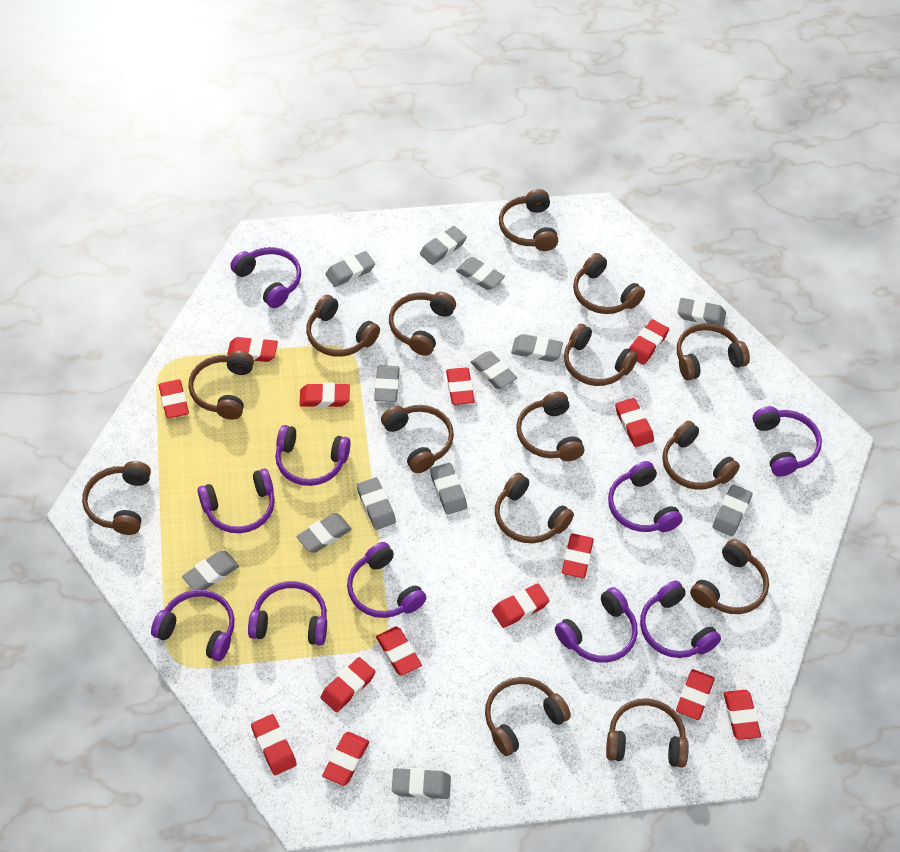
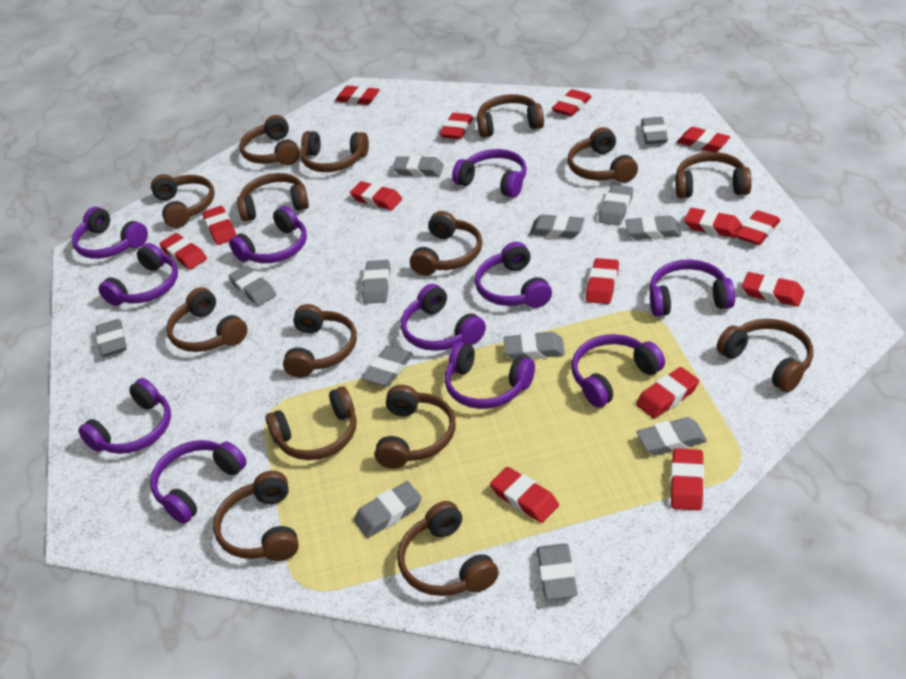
purple headphones: [151,590,235,661] [197,469,275,533] [230,247,301,308] [248,581,327,646] [275,425,351,486] [347,542,426,618] [555,587,638,663] [608,461,683,532] [640,580,721,658] [753,406,822,477] = 10 -> [72,207,148,259] [78,378,171,454] [98,243,178,306] [150,440,247,524] [229,206,307,263] [401,284,486,351] [445,342,535,409] [452,149,527,198] [475,242,552,308] [572,334,665,408] [650,259,735,317] = 11

